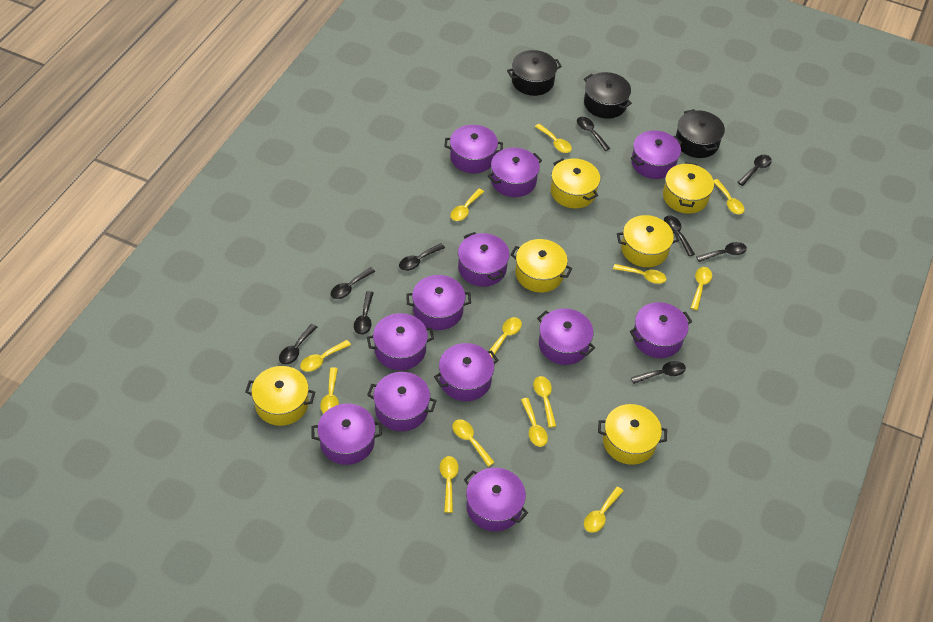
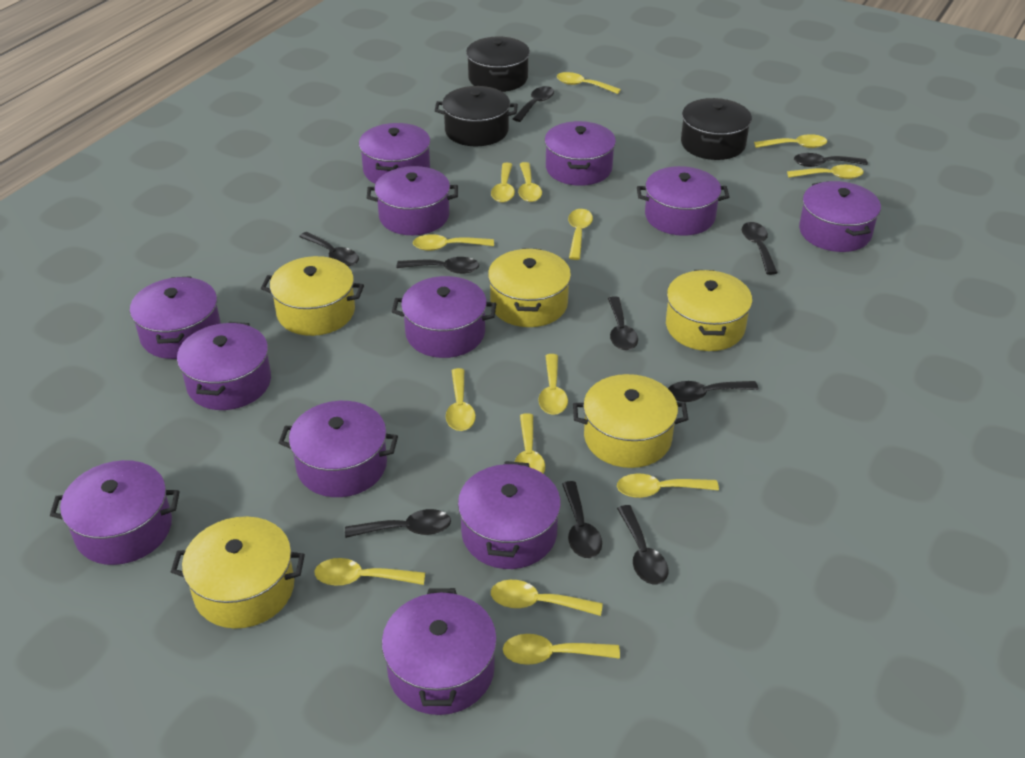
black spoon: [279,324,317,365] [331,267,375,299] [354,291,374,335] [399,243,445,271] [577,117,610,151] [631,361,686,384] [664,215,695,256] [696,242,747,262] [738,155,772,186] = 9 -> [299,232,359,266] [345,509,451,538] [396,257,479,274] [513,86,554,122] [562,481,602,558] [608,296,638,350] [617,505,668,585] [668,381,759,402] [742,222,778,275] [794,153,868,167] = 10
yellow pot: [245,366,315,426] [510,239,573,292] [551,158,600,208] [598,404,667,465] [617,215,679,267] [663,162,714,214] = 6 -> [171,516,305,629] [261,256,364,336] [488,248,571,327] [573,374,688,468] [666,270,752,351] = 5
yellow spoon: [300,340,351,372] [320,367,339,414] [440,456,459,513] [450,189,484,221] [452,419,495,467] [489,317,522,358] [521,398,548,447] [533,376,556,428] [535,124,572,153] [584,486,623,533] [613,264,666,284] [691,267,712,310] [713,179,744,214] = 13 -> [315,558,425,586] [413,234,494,251] [446,368,476,431] [491,163,515,203] [491,580,603,616] [503,634,620,665] [514,413,545,474] [518,162,542,202] [538,354,568,415] [557,72,621,94] [568,209,593,260] [617,473,719,498] [754,134,827,148] [787,165,863,179] = 14

